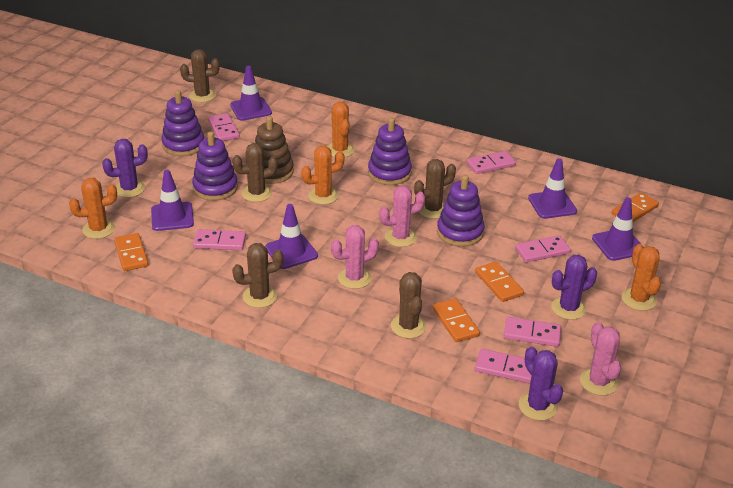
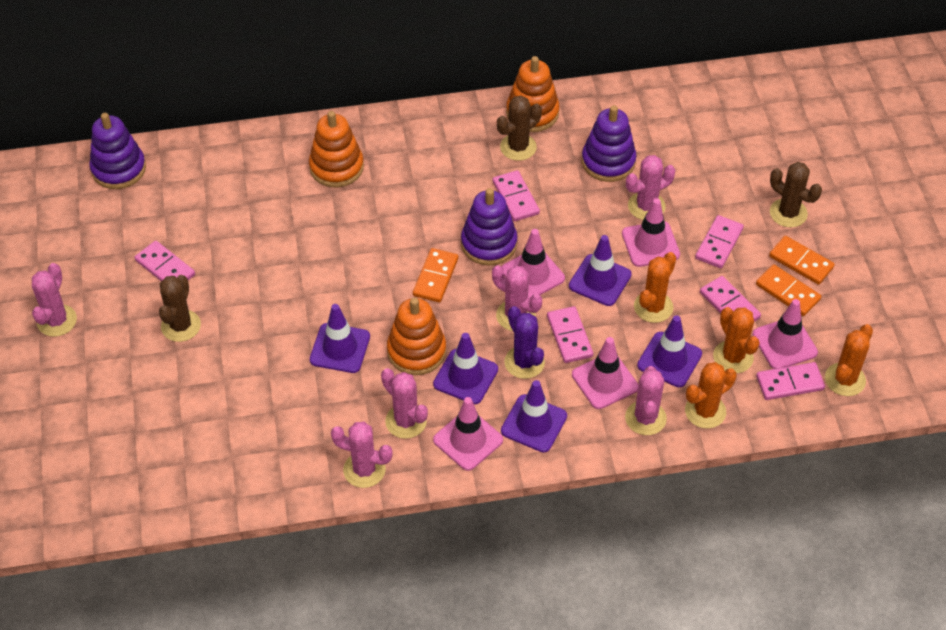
brown cactus: [180,49,220,103] [232,143,278,202] [232,243,283,308] [391,272,427,338] [414,159,456,219] = 5 -> [159,275,201,342] [497,96,542,161] [770,162,822,227] = 3
brown stacking toy: [255,116,294,184] = 1 -> none = 0
orange domino: [114,233,148,271] [433,298,480,342] [475,261,524,302] [612,193,659,222] = 4 -> [413,248,458,302] [756,264,821,316] [769,236,835,285] = 3
orange stacking toy: none = 0 -> [309,111,364,187] [387,298,446,375] [506,56,559,132] = 3
pink cactus: [331,225,379,289] [379,186,425,247] [580,322,621,396] = 3 -> [32,263,77,337] [331,422,393,488] [381,368,428,439] [492,265,542,331] [625,366,667,435] [626,155,675,220] = 6
pink traffic cone: none = 0 -> [433,397,503,471] [501,229,565,299] [572,337,638,409] [622,198,680,267] [753,299,818,369] = 5
purple cactus: [102,139,148,198] [519,347,563,421] [551,255,597,320] = 3 -> [504,306,545,379] = 1
purple stacking toy: [161,90,204,156] [192,132,238,201] [368,118,412,185] [437,175,484,247] = 4 -> [89,113,146,189] [461,188,517,265] [582,105,636,182] = 3

